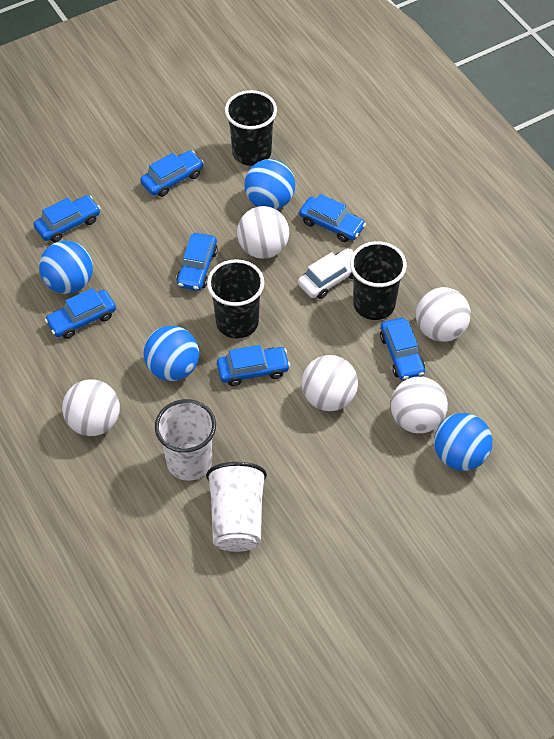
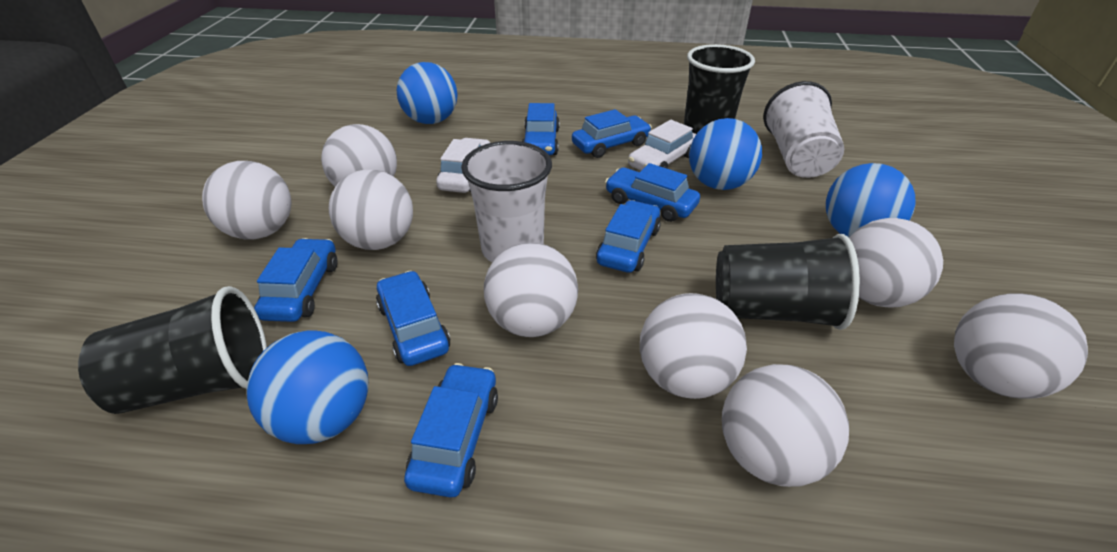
white ball: [62,379,120,436] [237,206,289,259] [302,355,358,411] [391,376,448,434] [416,287,471,342] = 5 -> [202,161,291,240] [321,124,397,187] [329,170,413,250] [484,243,578,337] [640,293,747,399] [722,364,849,487] [849,218,943,308] [954,293,1088,399] = 8
white car: [298,249,353,299] = 1 -> [436,138,490,193] [628,120,696,171] = 2

